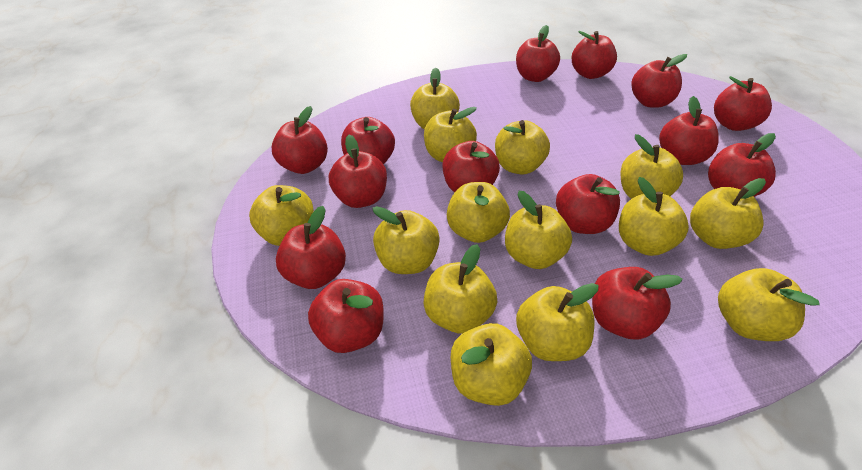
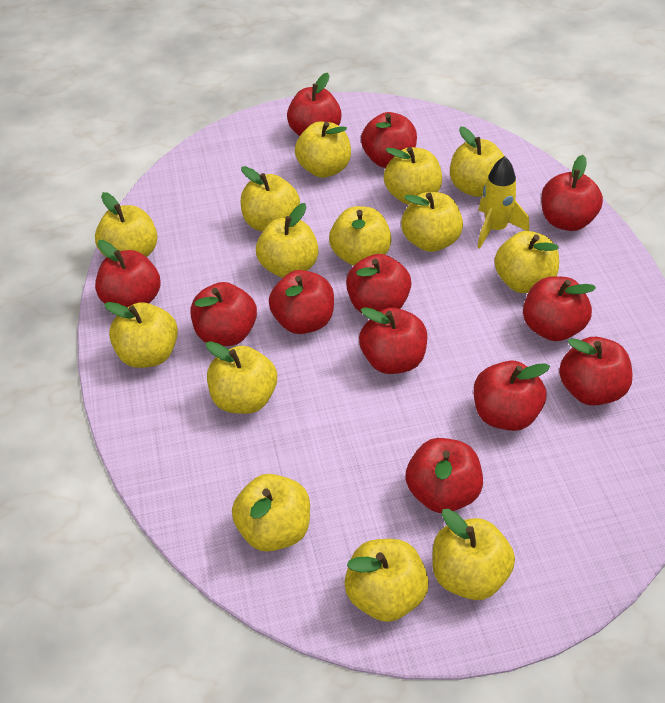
red apple: [272,106,328,174] [276,206,346,289] [308,279,384,353] [329,135,387,208] [341,117,395,164] [442,141,500,192] [516,25,560,82] [556,174,620,234] [572,31,617,79] [592,267,683,340] [631,54,687,108] [659,96,719,165] [708,133,776,197] [714,76,772,131] = 14 -> [95,240,161,307] [191,282,257,346] [269,270,334,334] [287,73,342,136] [346,254,411,313] [359,307,427,374] [361,112,417,168] [405,438,483,513] [474,360,550,431] [523,276,596,341] [541,155,603,231] [559,337,633,406] = 12
yellow rocket: none = 0 -> [478,156,529,248] = 1

